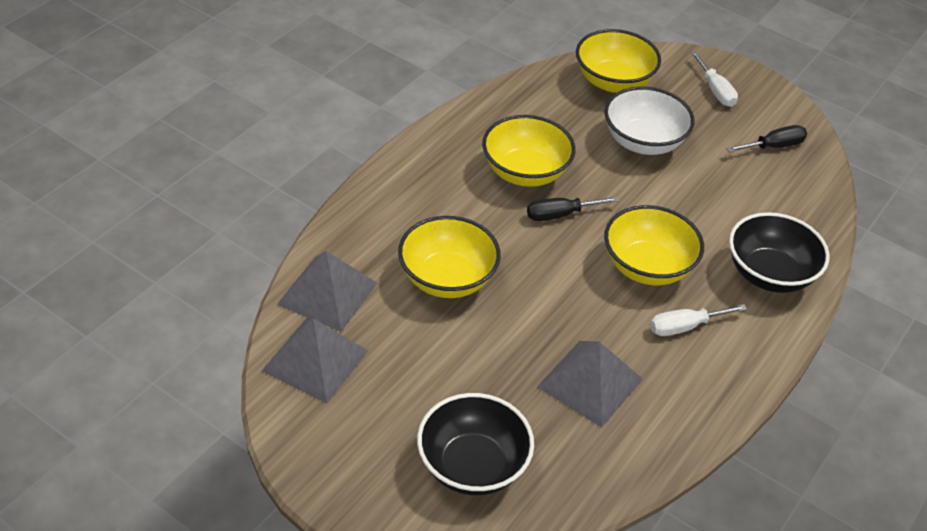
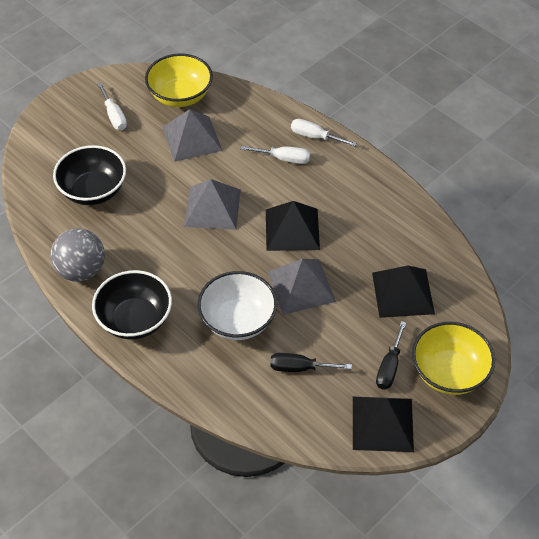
black pyramid: none = 0 -> [266,201,320,251] [353,397,414,452] [372,266,435,318] = 3
grey ball: none = 0 -> [50,228,105,282] = 1
white screwdriver: [650,304,747,336] [691,51,738,107] = 2 -> [97,83,127,130] [240,146,310,164] [291,119,357,146] = 3
yellow bowl: [398,216,501,298] [482,115,575,187] [576,29,661,93] [604,205,704,285] = 4 -> [145,54,213,107] [412,322,495,395] = 2

